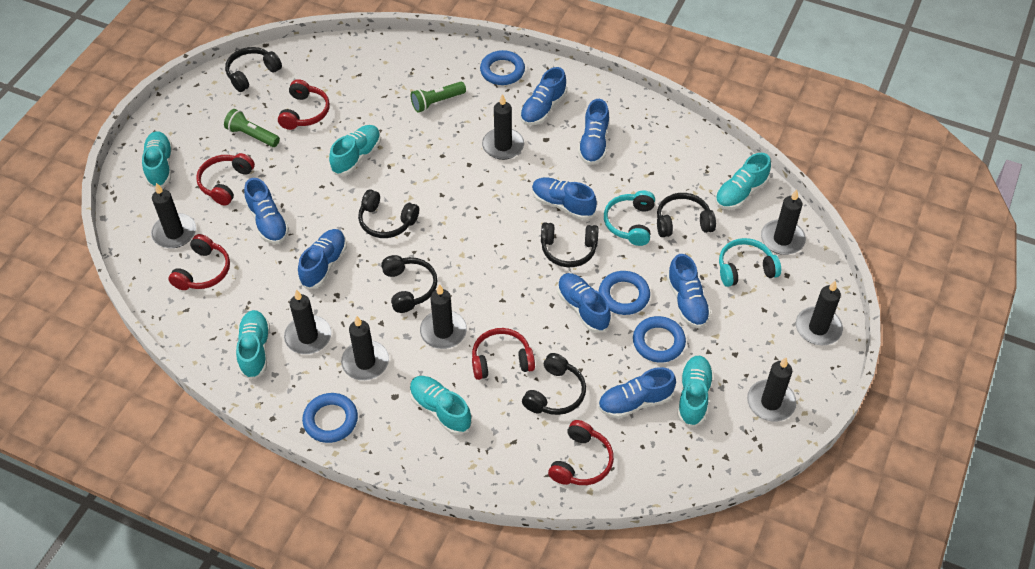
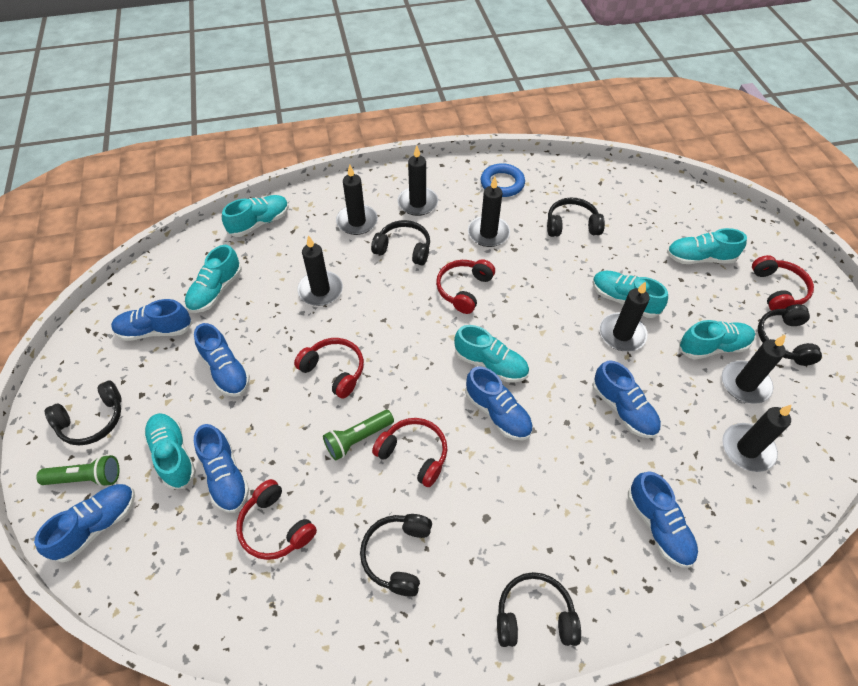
black candle: [151,183,196,248] [284,289,331,354] [341,316,389,380] [420,284,467,349] [482,94,524,160] [747,357,796,422] [761,190,806,255] [796,280,843,345] = 8 -> [297,235,343,306] [336,165,378,235] [398,146,438,216] [468,177,510,247] [599,281,650,351] [722,334,786,404] [722,404,792,472] = 7
blue ring: [302,393,358,443] [480,50,525,85] [599,271,650,315] [633,316,686,363] = 4 -> [481,163,525,197] = 1
blue shoe: [244,178,289,244] [298,229,347,289] [520,67,567,125] [532,177,597,220] [557,273,611,333] [578,99,609,165] [598,367,676,418] [667,254,711,328] = 8 -> [34,484,135,563] [111,299,193,341] [194,323,250,397] [194,424,249,513] [465,366,533,441] [592,361,661,438] [628,471,698,568] = 7
turquoise headphones: [604,190,655,246] [719,238,781,287] = 2 -> none = 0
turquoise shoe: [142,131,172,188] [236,310,270,380] [329,125,381,176] [409,376,472,435] [677,356,714,427] [715,153,771,210] = 6 -> [143,413,196,489] [185,245,242,313] [222,195,289,237] [454,325,529,383] [592,271,668,318] [667,228,747,264] [679,320,755,360] = 7

